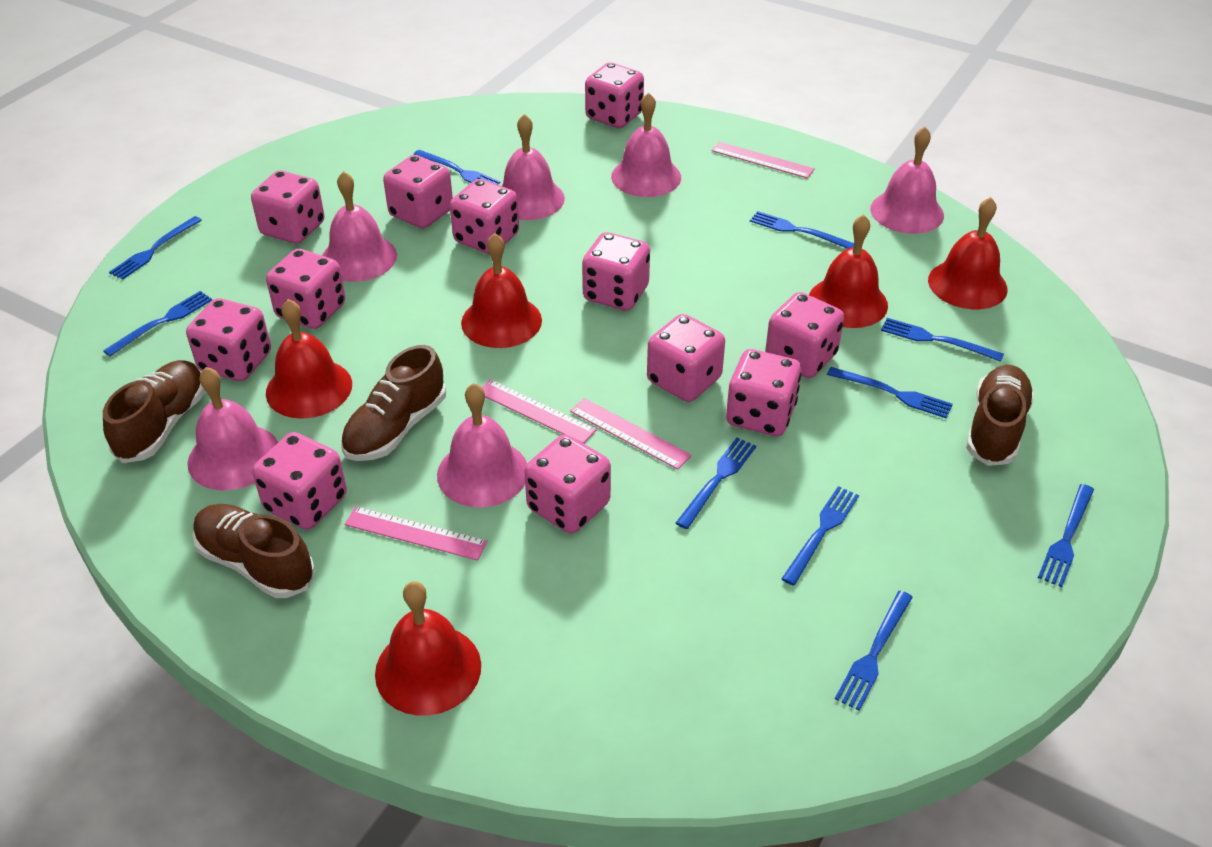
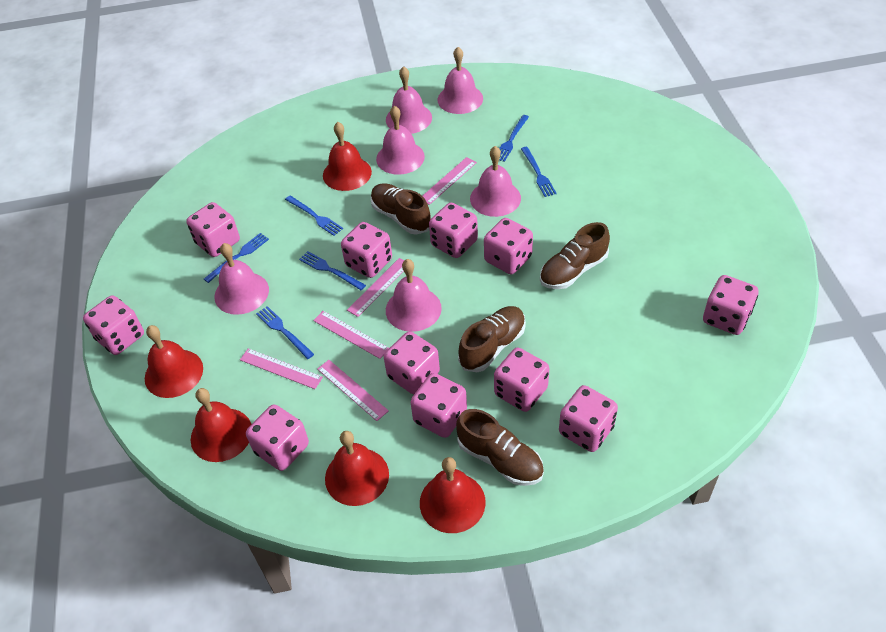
blue fork: [103,291,212,356] [109,216,202,280] [413,150,501,185] [676,438,756,529] [750,211,854,249] [781,486,859,586] [827,367,953,418] [835,591,913,711] [881,318,1004,362] [1038,484,1094,587] = 10 -> [204,233,269,283] [256,306,314,359] [285,196,343,236] [299,251,366,290] [499,115,529,162] [521,147,557,197] = 6
pink dice: [186,298,271,381] [251,170,325,244] [252,432,347,530] [266,249,346,329] [383,155,453,228] [450,179,519,254] [524,434,611,534] [582,232,650,311] [585,63,644,128] [647,314,725,402] [726,349,801,436] [765,292,844,378] = 12 -> [83,295,144,355] [186,202,240,257] [246,404,309,471] [341,222,392,278] [384,331,440,394] [410,373,467,438] [429,202,478,258] [484,218,533,274] [494,348,549,412] [559,385,618,452] [703,275,758,335] = 11
pink ruler: [345,506,488,561] [482,379,597,444] [570,398,692,470] [711,142,815,179] = 4 -> [240,348,323,389] [313,311,389,359] [317,360,389,421] [347,258,404,317] [423,157,477,205] = 5

